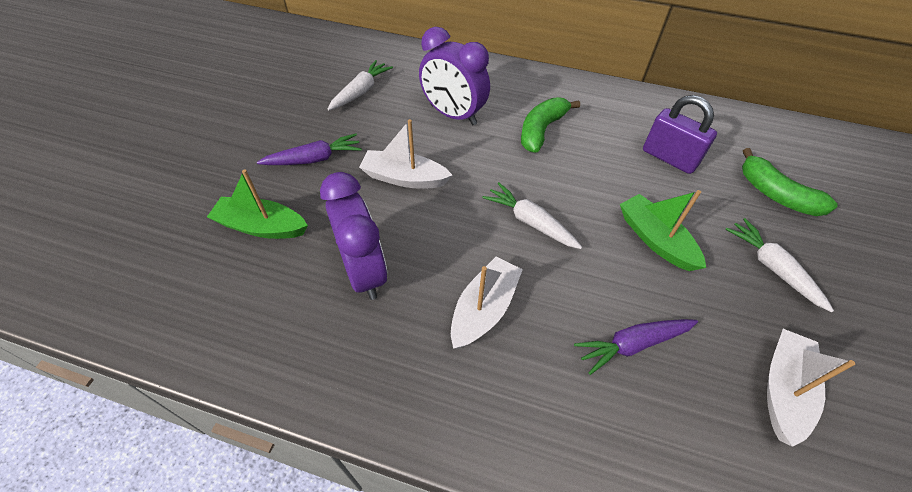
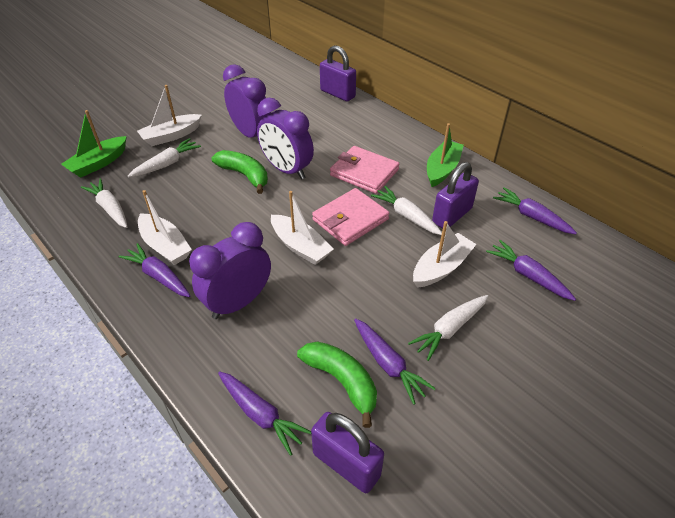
pink wallet: none = 0 -> [312,188,389,246] [330,146,399,194] = 2
purple carrot: [257,133,362,165] [574,319,698,375] = 2 -> [118,243,190,297] [218,371,311,456] [354,318,436,405] [486,240,576,301] [493,187,577,234] = 5
purple clock: [320,172,387,300] [419,27,490,125] = 2 -> [189,222,271,319] [223,64,271,138] [257,98,314,180] = 3
purple padlock: [643,95,717,174] = 1 -> [311,412,384,493] [320,45,356,101] [432,162,479,229] = 3
white boat: [359,119,452,188] [451,256,523,349] [767,329,855,447] = 3 -> [137,85,202,146] [138,190,192,265] [271,191,334,265] [413,221,476,288] = 4
white carrot: [328,60,393,111] [483,182,582,249] [725,218,834,312] = 3 -> [81,178,127,228] [128,138,201,177] [371,186,442,235] [408,295,488,361] = 4

